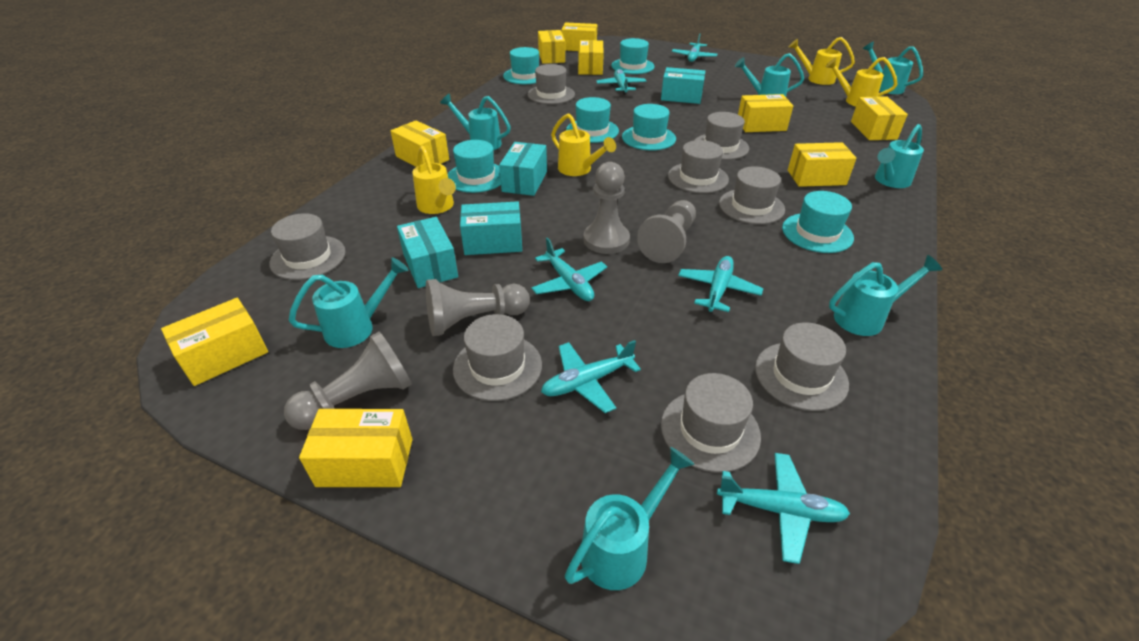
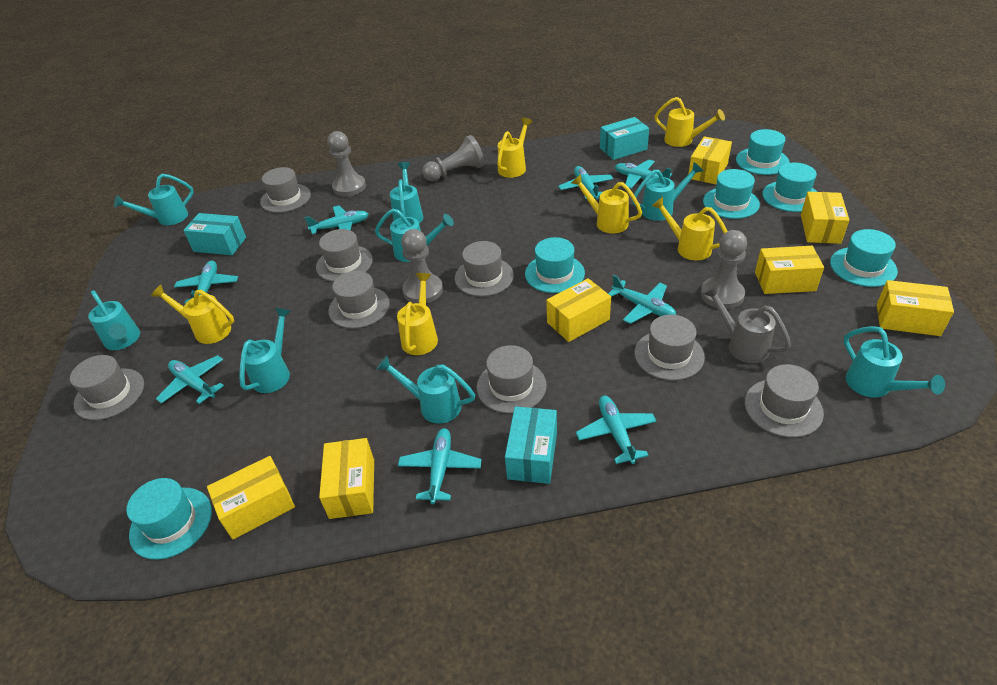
grey watering can: none = 0 -> [703,285,791,363] = 1
turquoise box: [397,217,458,288] [460,201,522,255] [499,142,547,196] [661,67,705,104] = 4 -> [183,213,246,255] [505,406,557,484] [600,117,649,160] = 3
turquoise plane: [531,238,607,301] [541,340,641,413] [596,69,646,95] [672,34,718,62] [678,256,763,312] [717,453,850,564] = 6 -> [156,355,224,404] [174,261,238,304] [305,205,369,234] [398,428,482,504] [558,166,614,200] [576,396,657,464] [608,275,676,324] [615,160,672,188] = 8
turquoise watering can: [289,257,409,348] [440,94,511,150] [565,447,694,590] [735,53,804,97] [829,255,942,336] [863,41,923,94] [875,124,924,188] = 7 -> [88,290,140,350] [114,174,194,225] [239,308,291,393] [375,209,454,262] [376,356,475,424] [390,162,423,223] [632,162,703,221] [844,326,945,398] = 8
yellow box: [161,298,268,386] [299,409,413,487] [390,120,449,167] [538,30,565,64] [561,22,597,51] [578,40,604,75] [738,94,793,132] [788,142,856,187] [851,96,908,140] = 9 -> [207,456,295,539] [319,438,374,519] [546,278,611,342] [689,136,732,184] [755,246,824,294] [801,192,850,244] [877,280,954,336] = 7
yellow watering can: [412,146,456,214] [551,113,616,176] [788,37,855,85] [825,57,898,106] = 4 -> [151,285,234,344] [397,273,438,355] [497,118,532,178] [571,174,642,233] [652,197,728,260] [655,97,725,147] = 6

